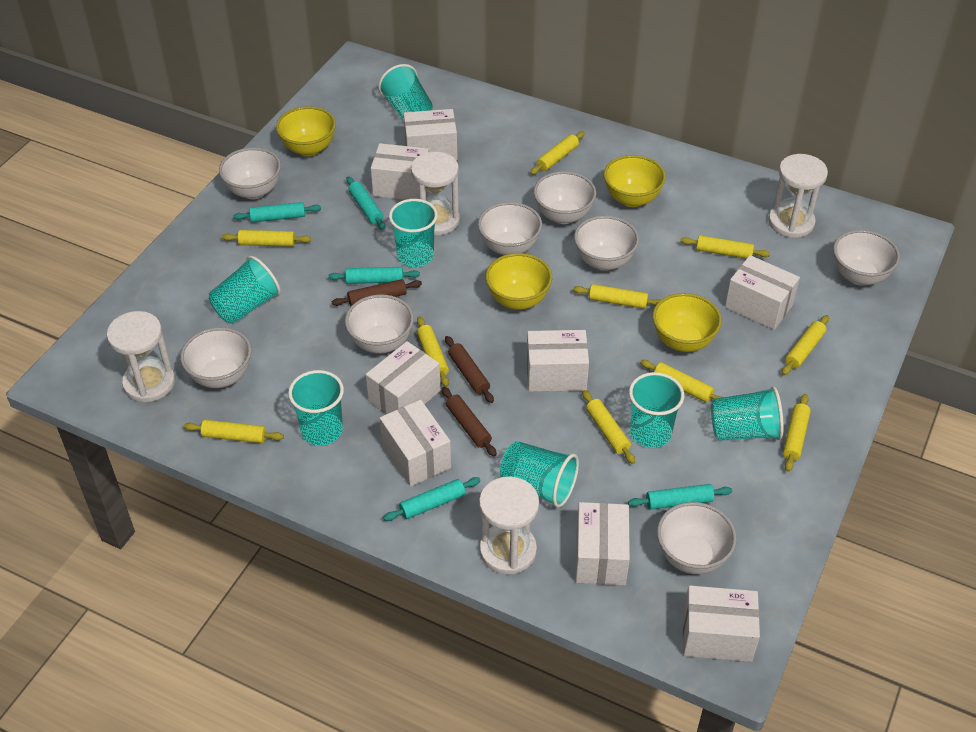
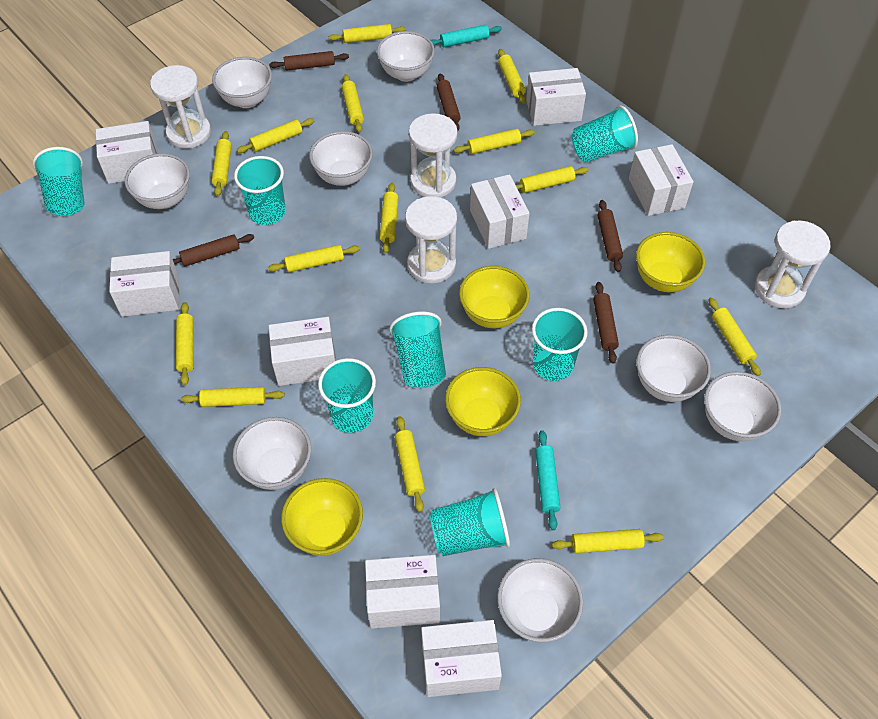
brown rolling pin: [332,279,422,306] [442,387,497,456] [445,336,494,403] = 3 -> [173,234,254,267] [269,51,349,71] [437,73,461,131] [593,282,619,364] [598,200,623,272] = 5
turquoise rolling pin: [233,202,321,222] [328,267,420,284] [346,176,386,230] [383,477,481,521] [628,484,732,510] = 5 -> [431,25,502,47] [535,430,561,530] = 2
yellow rolling pin: [184,420,284,443] [222,230,311,247] [417,316,449,387] [530,131,585,175] [573,284,660,309] [582,390,635,464] [640,360,723,403] [680,235,770,259] [782,315,829,375] [783,394,811,472] = 10 -> [176,302,194,386] [181,387,285,407] [212,131,232,196] [237,118,314,153] [268,245,360,272] [329,24,406,43] [342,74,364,132] [380,183,398,253] [395,416,425,512] [453,129,535,154] [498,49,526,104] [516,166,589,193] [552,529,664,553] [709,297,761,376] = 14

